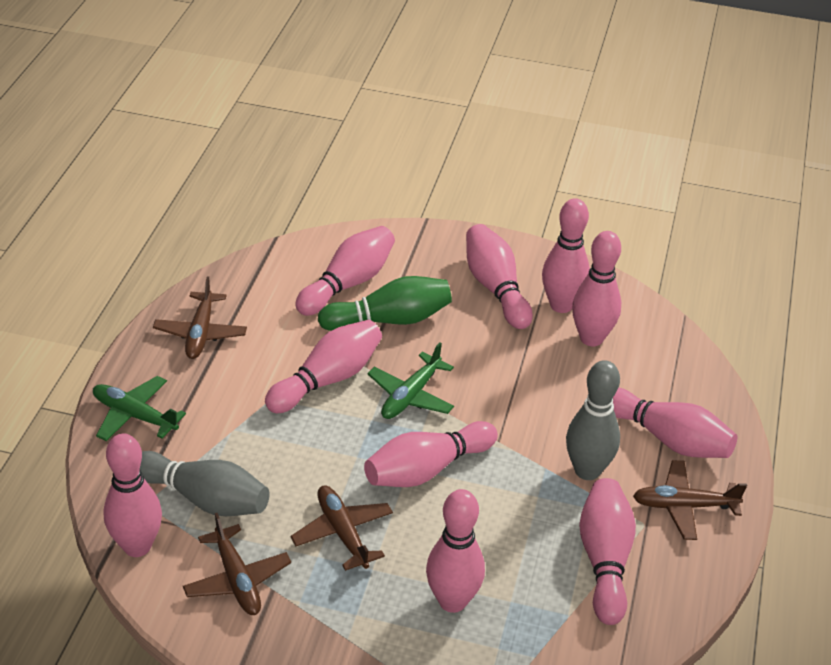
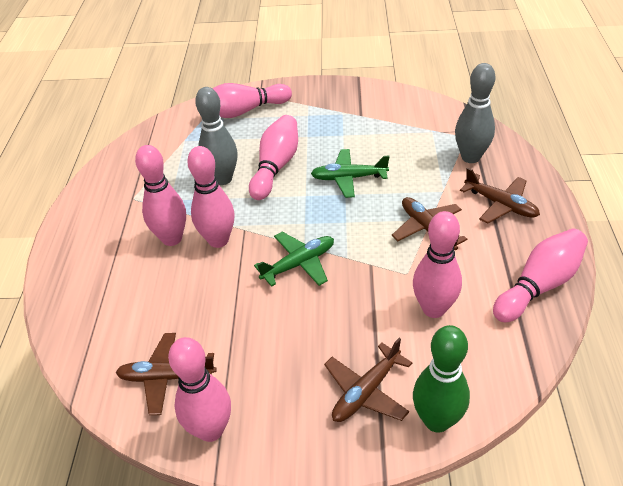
pink bowling pin: [103,433,162,557] [265,320,382,413] [295,226,395,316] [364,421,498,487] [426,489,485,613] [466,224,533,329] [542,198,590,313] [572,231,621,346] [579,478,636,625] [613,388,737,458] = 10 -> [135,145,186,246] [168,337,231,442] [187,146,235,248] [212,83,292,118] [249,115,298,200] [413,211,462,318] [493,229,588,322] = 7

